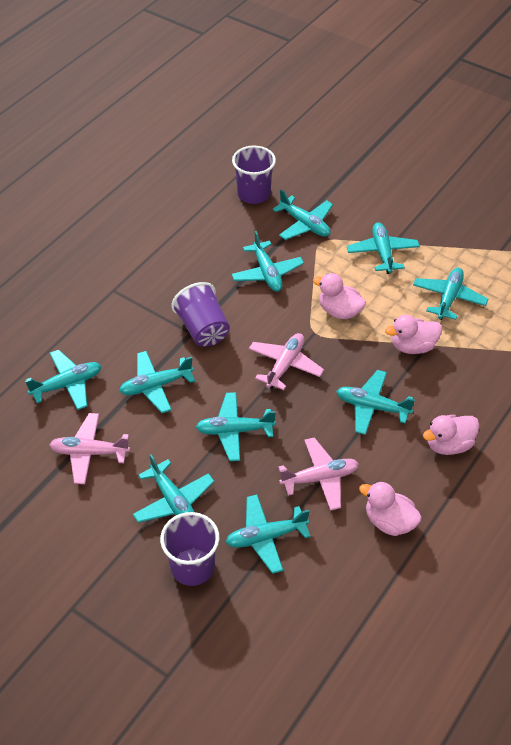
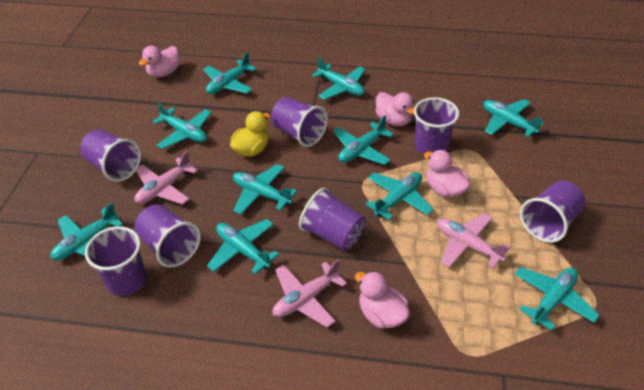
purple cup: [160,512,219,586] [172,282,230,347] [232,146,276,204] = 3 -> [80,129,141,182] [85,226,147,296] [135,204,201,267] [271,97,328,147] [299,187,365,251] [414,97,459,154] [520,181,585,243] = 7
yellow duck: none = 0 -> [230,111,271,157] = 1

